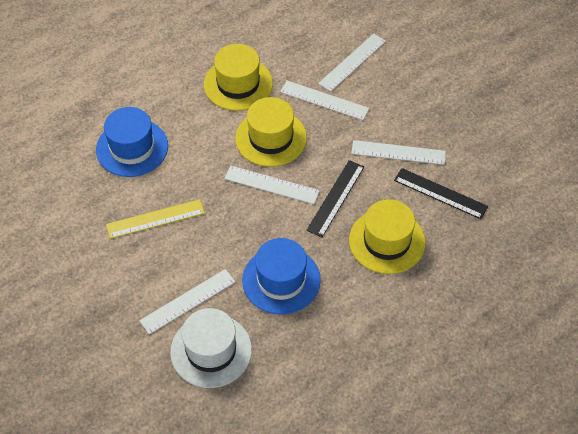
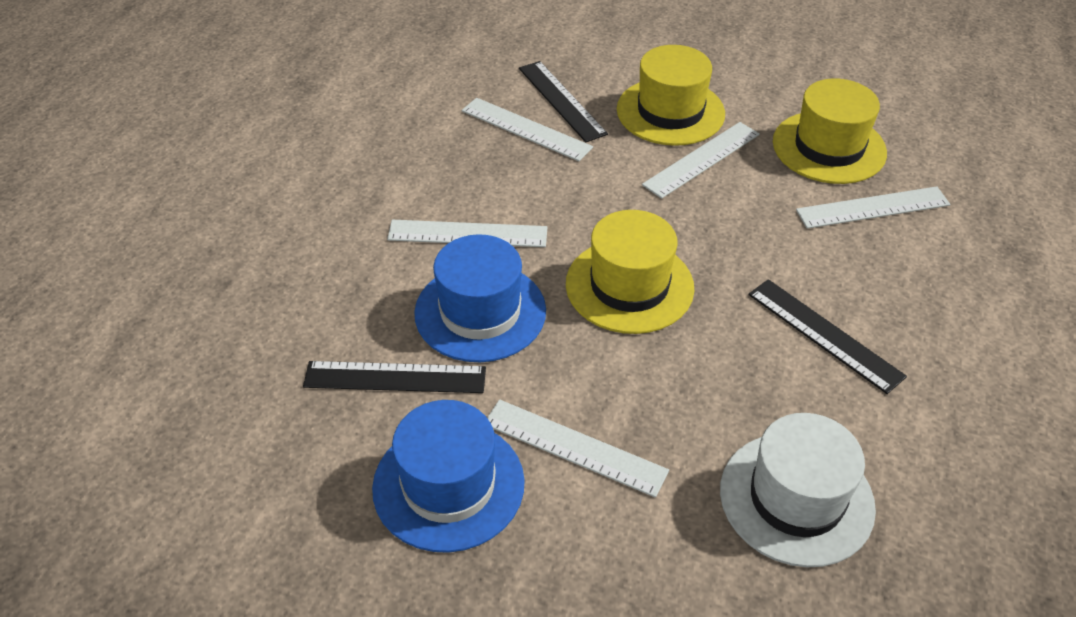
black ruler: [306,160,364,237] [394,168,488,219] = 2 -> [303,361,486,393] [519,61,608,142] [748,279,907,394] = 3
yellow ruler: [106,199,205,239] = 1 -> none = 0

